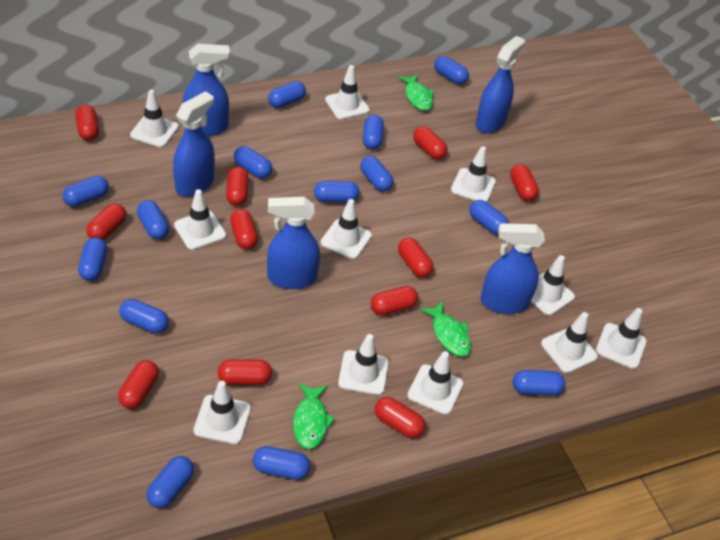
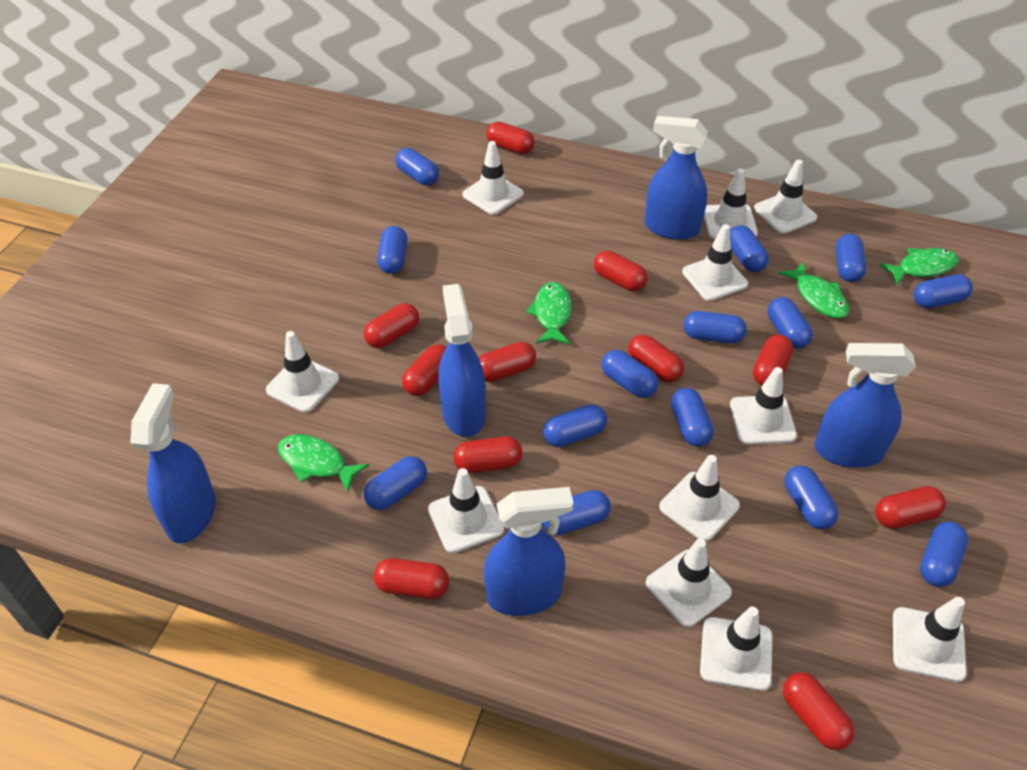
green fish: [293,383,335,449] [398,74,434,111] [420,302,471,357] = 3 -> [278,435,369,493] [526,282,572,344] [778,262,849,318] [879,248,959,286] = 4

